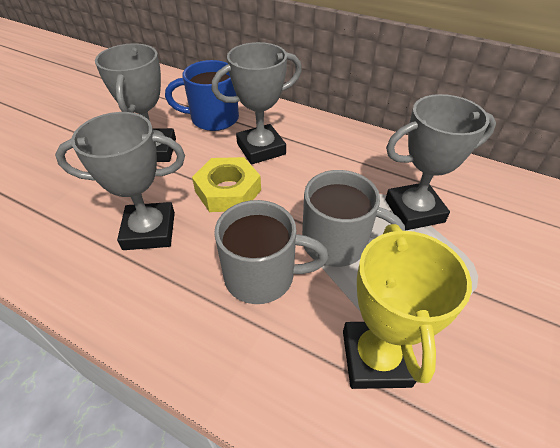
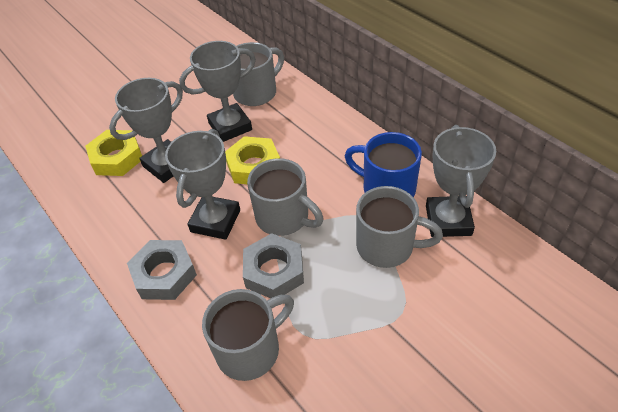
grey mug: [214,200,329,304] [302,170,405,267] = 2 -> [202,289,294,381] [233,42,284,106] [247,158,324,236] [356,186,443,268] = 4
grey nut: none = 0 -> [127,240,197,300] [243,233,304,298] = 2
yellow nut: [192,157,261,212] = 1 -> [85,130,142,176] [225,136,280,185] = 2
yellow trophy: [343,224,472,389] = 1 -> none = 0

